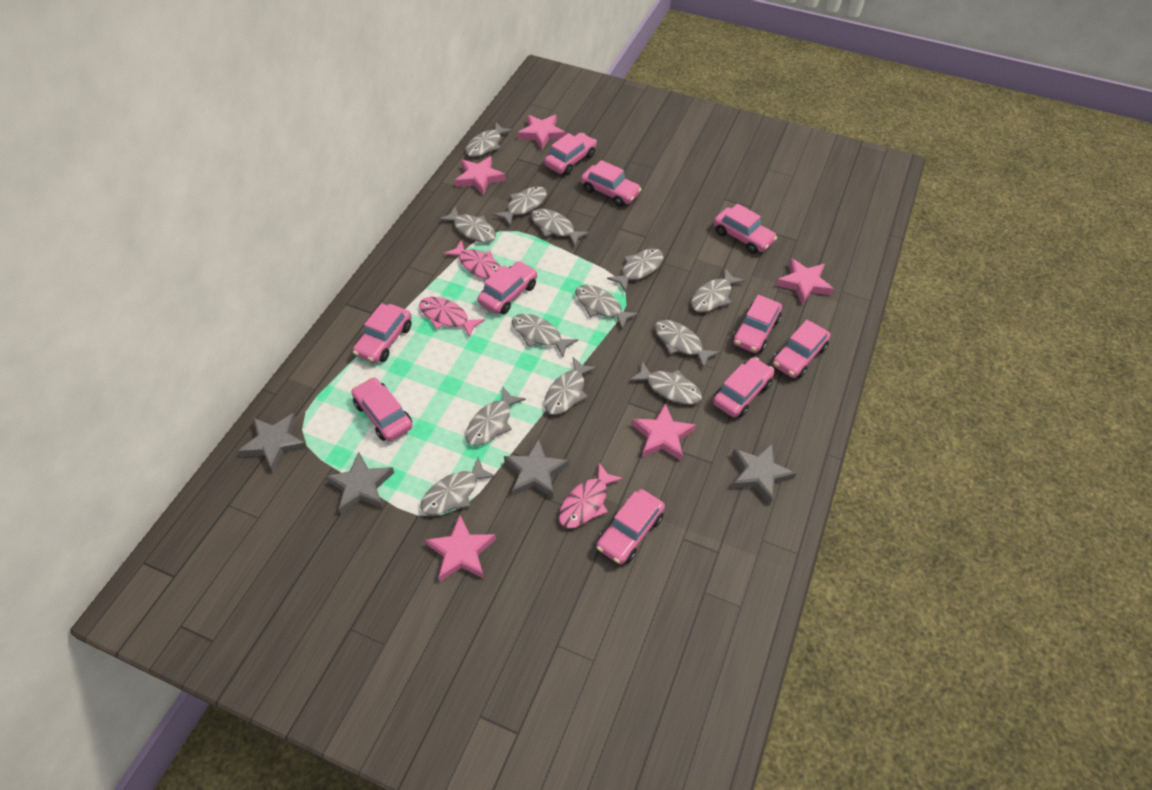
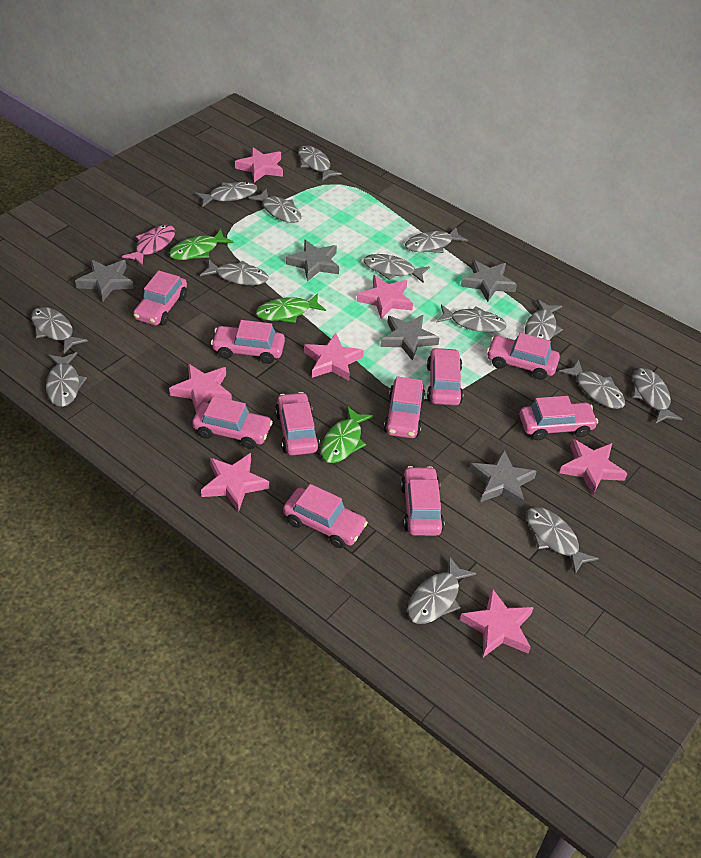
green fish: none = 0 -> [169,229,234,260] [256,293,326,323] [320,406,373,463] = 3
grey fish: [420,457,497,515] [439,207,496,243] [465,122,513,157] [465,387,526,446] [493,186,547,226] [512,314,578,357] [531,209,590,246] [544,357,597,415] [575,285,639,329] [607,249,664,292] [629,361,702,404] [655,320,720,369] [691,268,745,312] = 13 -> [31,307,88,353] [46,352,87,407] [195,182,257,207] [200,259,268,285] [249,189,301,223] [298,146,342,181] [363,254,430,283] [405,227,468,253] [407,556,476,624] [436,305,507,333] [525,299,563,340] [526,507,599,574] [559,359,625,409] [633,368,682,423] = 14
grey star: [238,413,307,472] [326,452,394,514] [504,438,569,498] [731,443,796,504] = 4 -> [75,259,134,302] [286,240,339,282] [381,315,440,361] [460,260,517,302] [469,450,537,507] = 5
pink fish: [419,297,485,337] [444,240,501,279] [559,463,623,529] = 3 -> [122,225,175,266] = 1
pink star: [425,515,496,582] [455,156,506,195] [518,115,566,150] [632,404,696,461] [776,258,834,305] = 5 -> [169,364,232,412] [201,453,269,512] [235,147,283,182] [304,333,364,381] [357,275,413,319] [460,588,534,657] [559,439,627,495] = 7

